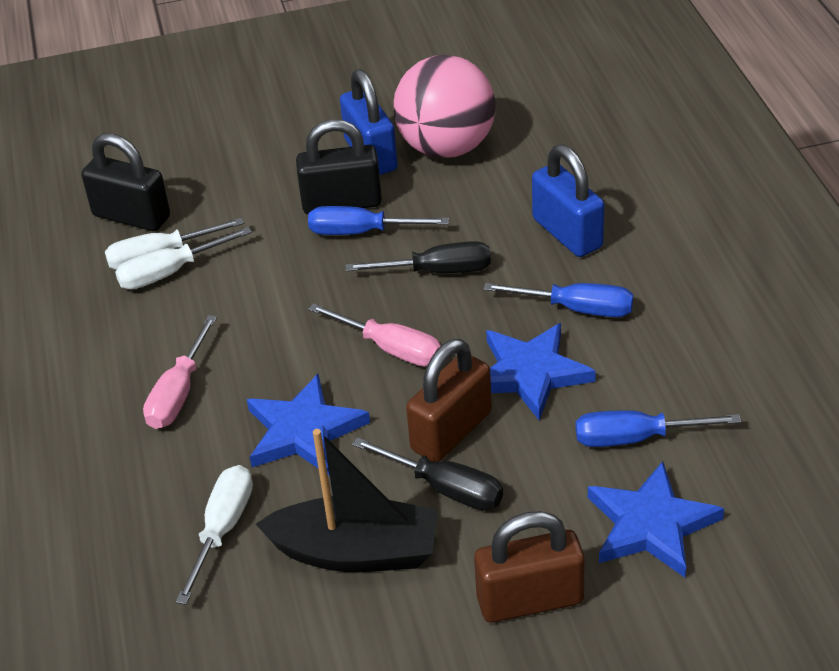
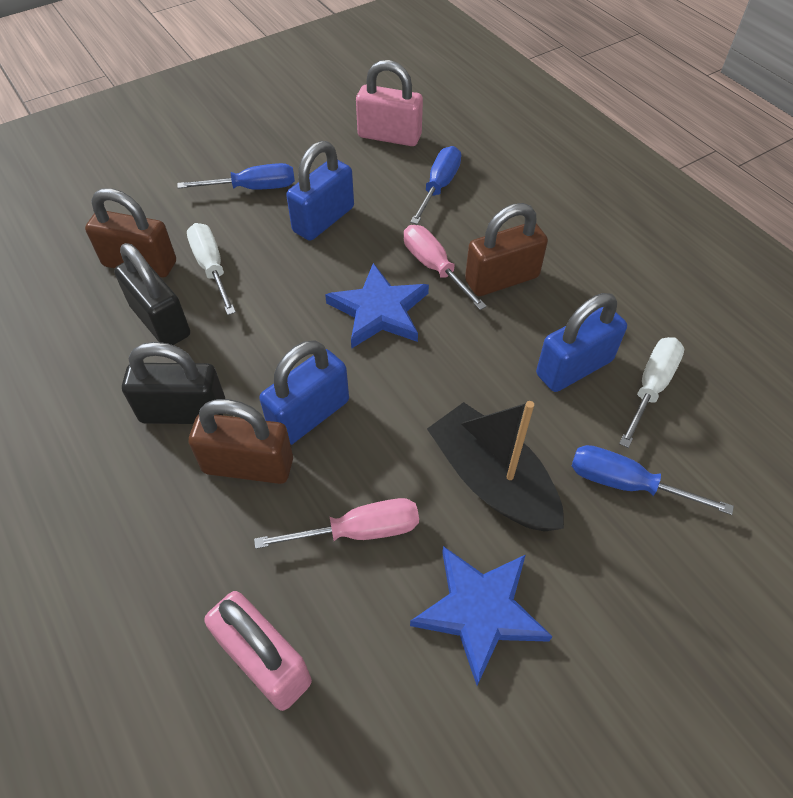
black screwdriver: [345,241,491,273] [352,437,503,510] = 2 -> none = 0
blue padlock: [340,69,398,175] [532,145,604,257] = 2 -> [259,340,349,445] [286,141,354,241] [536,293,627,392] = 3
blue star: [247,374,370,476] [486,323,596,421] [588,461,724,578] = 3 -> [325,263,429,348] [410,546,553,686] = 2
brown padlock: [406,338,492,462] [474,511,585,623] = 2 -> [85,189,176,278] [189,399,293,484] [465,203,548,296] = 3
pink ball: [393,55,496,158] = 1 -> none = 0
pink padlock: none = 0 -> [204,591,312,711] [356,60,423,146] = 2
white screwdriver: [105,218,244,270] [115,227,252,289] [176,465,253,605] = 3 -> [187,223,236,315] [619,337,684,448] = 2

